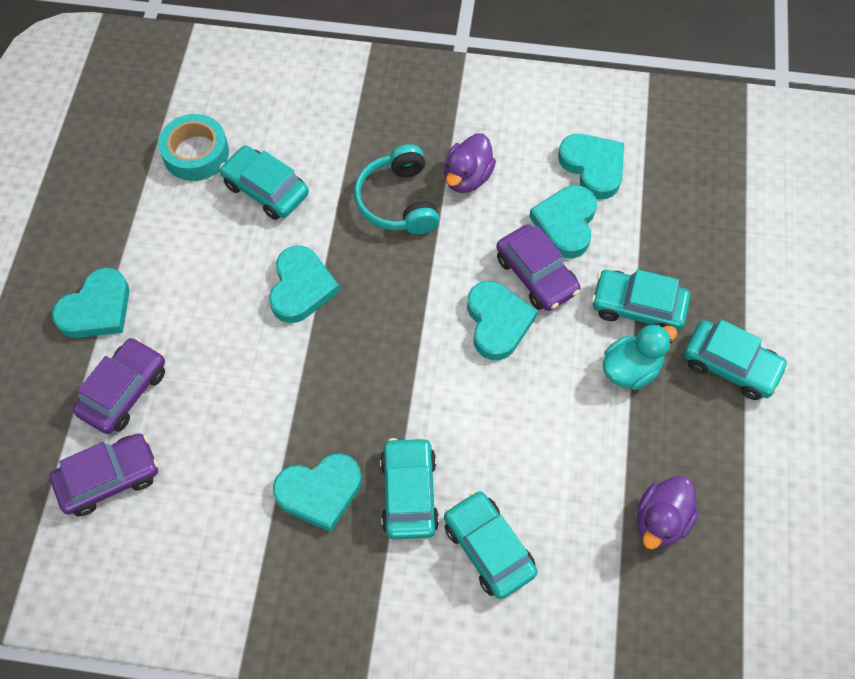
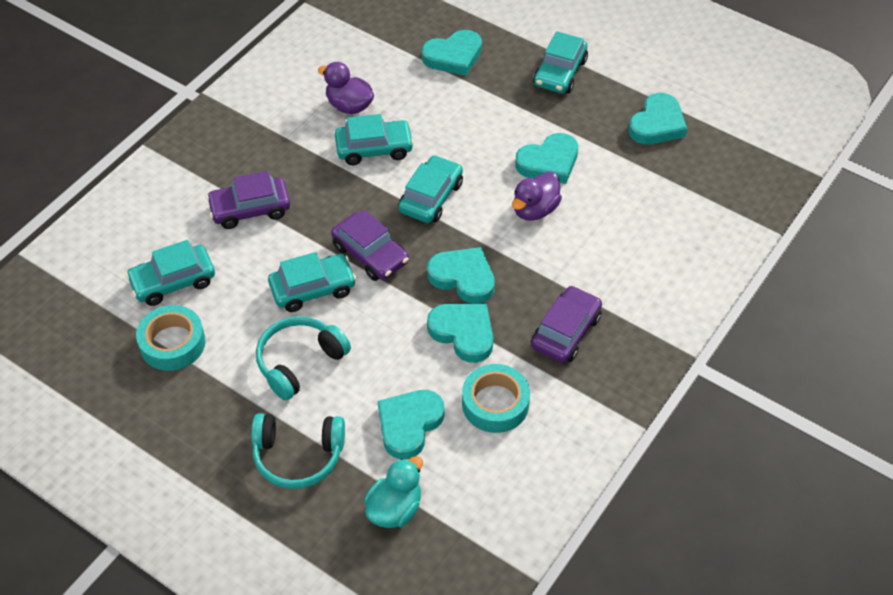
turquoise headphones: [354,144,440,234] = 1 -> [251,413,345,489] [256,316,351,400] = 2
turquoise tape: [158,114,229,181] = 1 -> [136,305,205,371] [462,364,530,433] = 2

